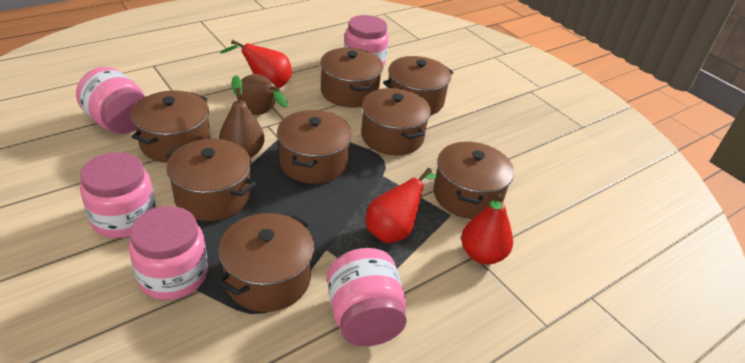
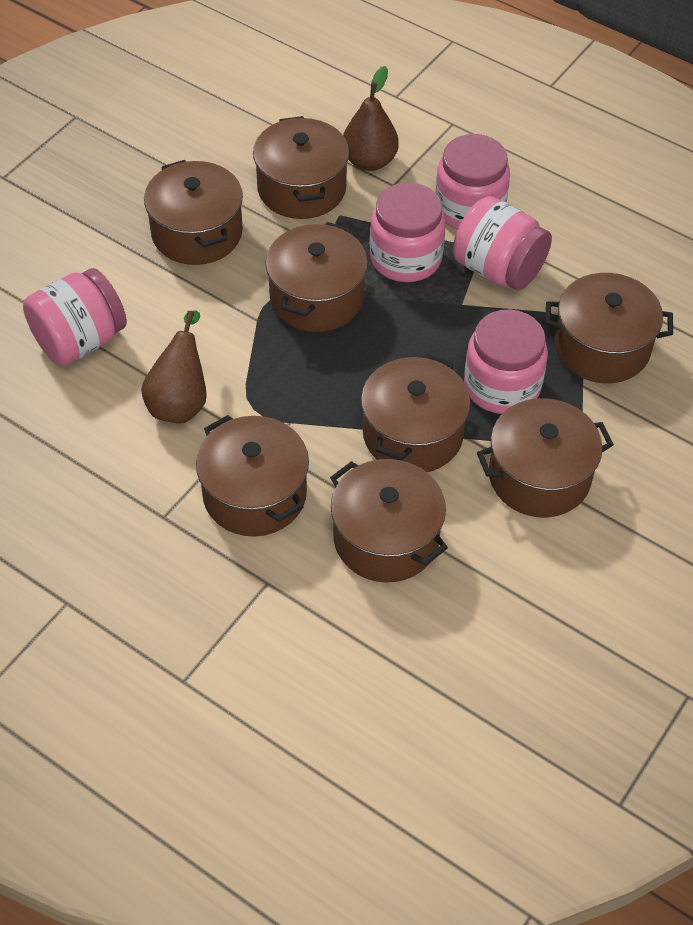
red pear: [220,40,292,88] [366,168,437,243] [461,193,513,264] = 3 -> none = 0

